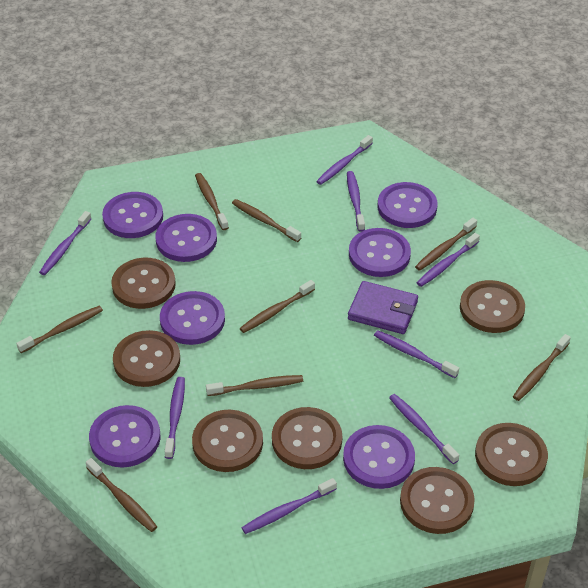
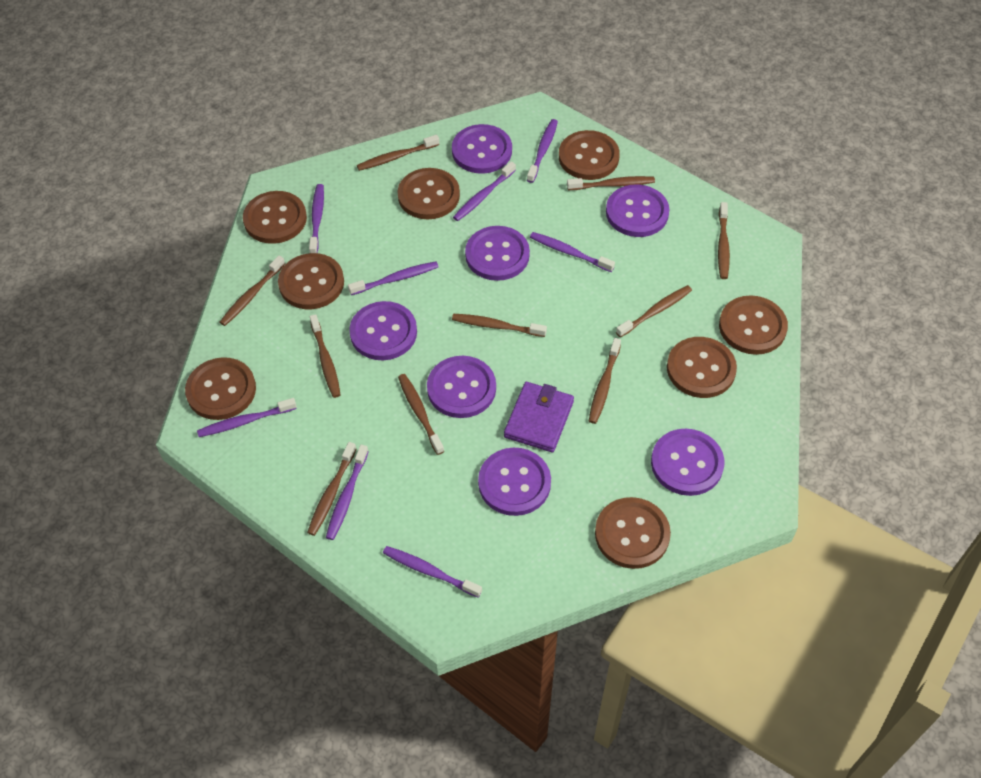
brown button: [111,258,176,309] [113,330,180,387] [192,410,263,472] [272,407,342,469] [400,467,475,534] [460,280,525,333] [475,423,548,486] = 7 -> [185,357,256,420] [243,191,307,244] [278,253,344,309] [397,168,460,219] [559,130,620,180] [595,497,671,569] [667,337,737,398] [719,295,788,355] = 8
brown toothbrush: [16,306,103,353] [86,458,157,532] [195,173,229,230] [206,375,303,396] [232,199,301,242] [240,280,315,333] [415,218,477,271] [513,334,571,401] = 8 -> [220,256,285,326] [307,442,356,536] [310,314,341,398] [357,135,439,171] [398,374,444,455] [452,314,547,337] [567,176,655,190] [589,338,621,424] [616,285,692,338] [718,202,730,279] = 10

